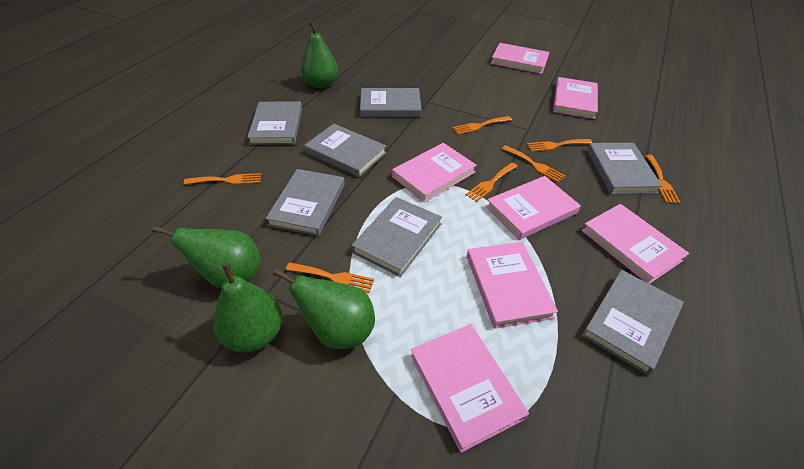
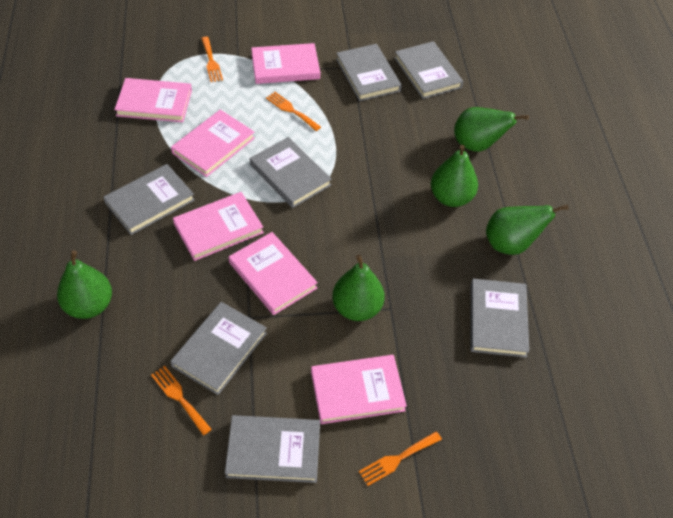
green pear: [152,226,260,288] [213,263,282,352] [273,269,375,349] [301,21,338,88] = 4 -> [57,250,112,319] [332,254,385,321] [431,145,478,207] [454,107,529,152] [486,204,569,255] = 5
orange fork: [184,173,261,185] [286,262,374,293] [452,116,512,135] [466,163,518,202] [502,145,565,182] [527,139,592,152] [646,155,680,203] = 7 -> [151,366,212,435] [201,37,223,82] [266,92,321,131] [359,431,442,486] = 4
pink book: [392,143,477,202] [410,324,529,453] [467,242,558,329] [486,176,581,240] [491,43,549,74] [553,77,598,119] [582,204,689,284] = 7 -> [114,78,192,122] [171,110,255,177] [173,192,264,261] [229,232,318,315] [251,43,320,84] [311,355,407,424] = 6

